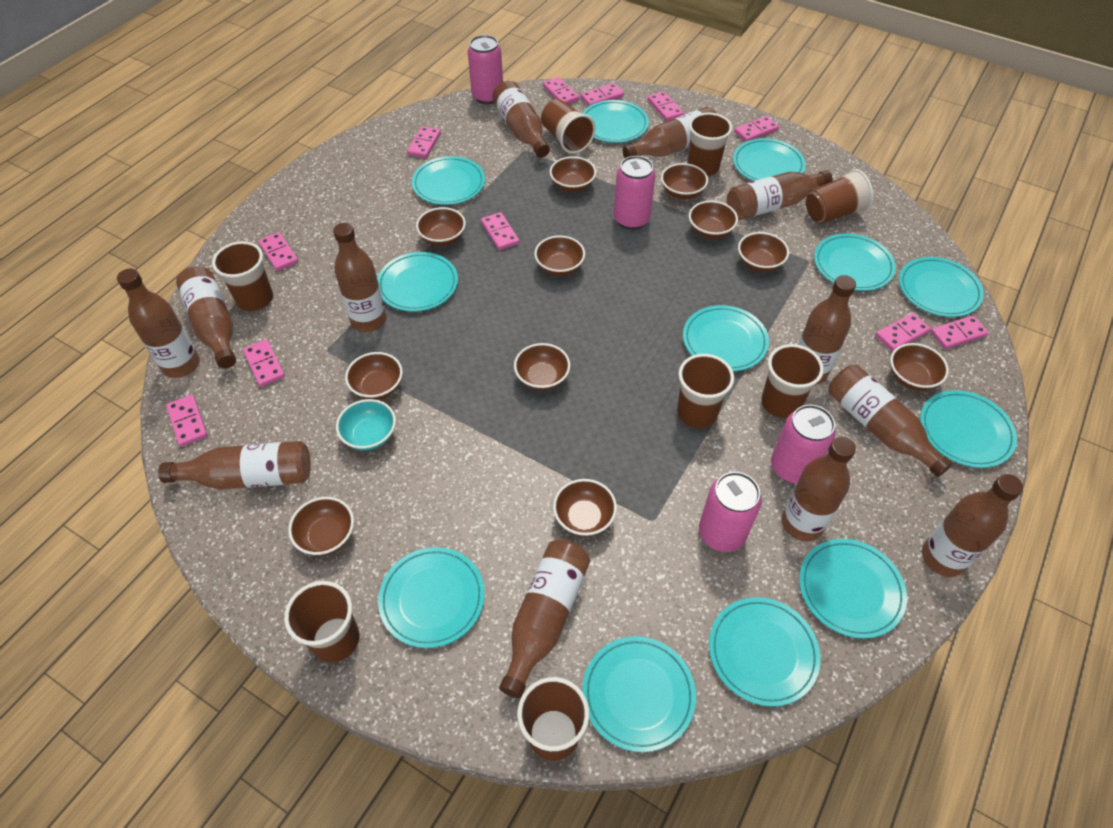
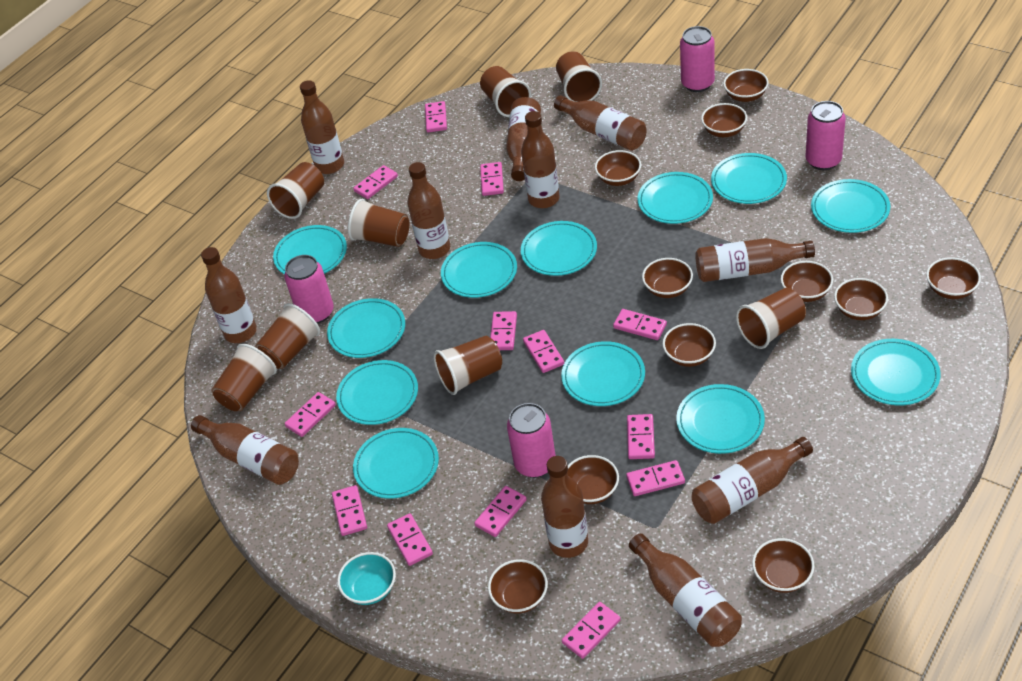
brown bottle: [117,269,200,378] [158,441,311,490] [176,266,236,369] [333,223,387,332] [493,81,550,158] [499,540,590,698] [623,107,716,158] [727,170,833,220] [781,436,856,541] [798,275,856,384] [829,365,953,477] [922,474,1023,577] = 12 -> [191,415,299,485] [201,247,257,343] [300,80,344,174] [407,162,450,259] [506,97,541,181] [521,111,560,208] [541,456,588,558] [554,95,646,151] [629,533,742,647] [691,437,813,524] [695,238,815,282] = 11
pink domino: [166,395,207,447] [243,339,285,387] [258,232,298,271] [407,126,441,158] [481,212,520,250] [543,77,579,104] [581,83,624,106] [647,91,684,121] [734,116,779,142] [875,313,931,351] [930,316,989,349] = 11 -> [284,392,336,437] [332,485,367,536] [353,165,398,199] [387,513,433,566] [425,101,447,132] [474,486,527,537] [480,162,504,196] [490,311,517,350] [523,330,564,373] [562,602,621,659] [613,309,667,340] [626,460,685,496] [627,414,655,459] = 13

